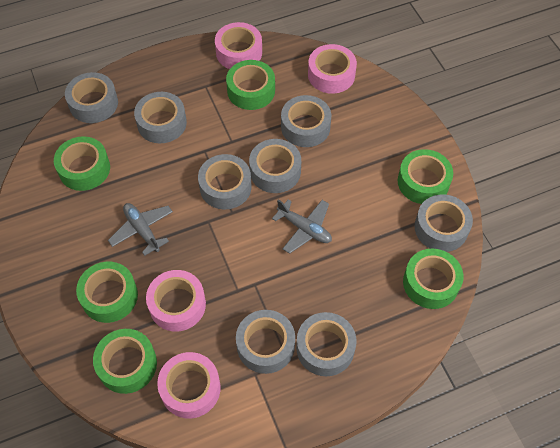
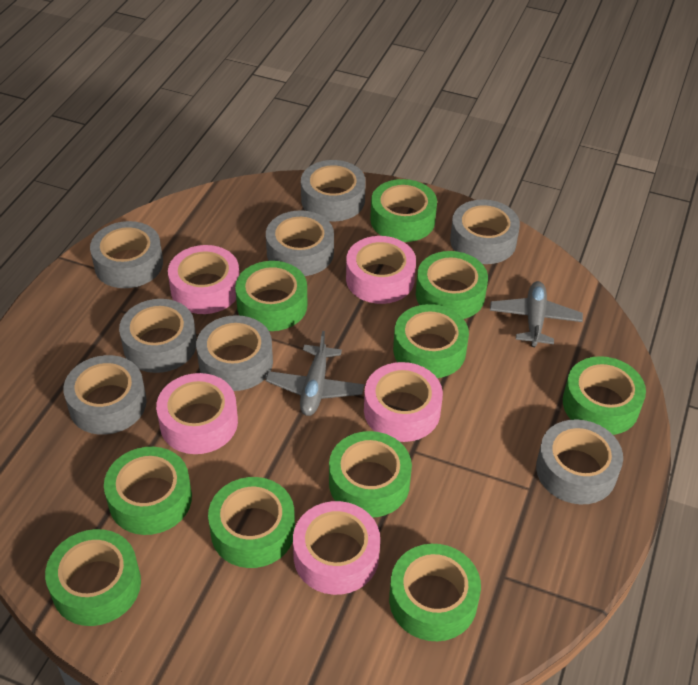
green tape: [54,136,110,191] [76,262,138,323] [93,329,157,394] [226,60,275,110] [398,149,453,204] [403,249,463,309] = 6 -> [45,529,141,626] [104,447,192,535] [208,477,295,568] [235,261,307,331] [329,431,412,518] [370,179,437,242] [389,544,481,641] [393,304,469,378] [416,251,488,319] [563,356,646,435] = 10
pink tape: [146,270,206,331] [157,352,221,419] [215,22,262,69] [308,44,357,94] = 4 -> [156,373,238,454] [168,245,239,314] [293,501,380,595] [346,236,416,304] [364,362,443,442] = 5

